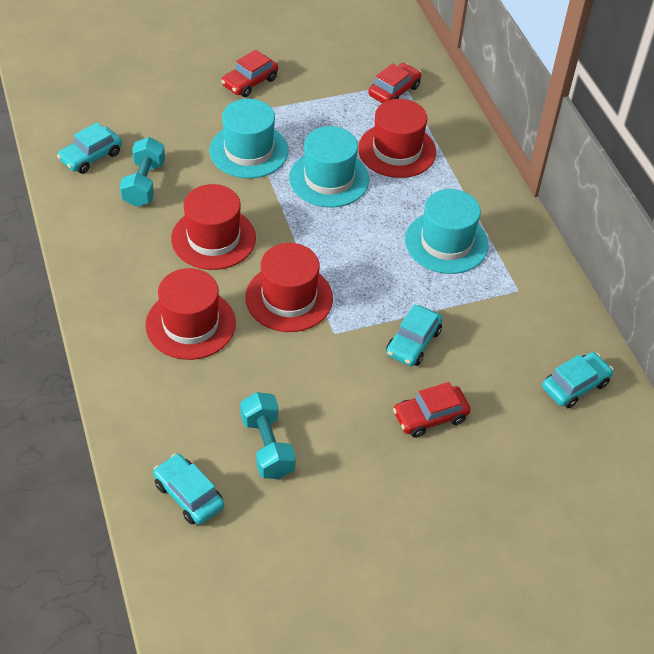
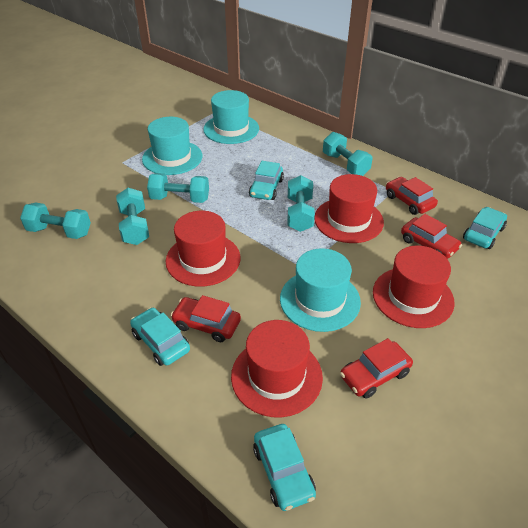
red car: [221,50,278,97] [368,63,422,103] [393,382,471,438] = 3 -> [171,295,241,342] [340,338,413,399] [386,177,438,215] [401,214,462,259] = 4
turquoise dumbbell: [120,137,165,207] [240,392,296,479] = 2 -> [20,203,91,239] [116,188,149,245] [147,173,209,203] [287,175,315,232] [323,132,373,176] = 5

